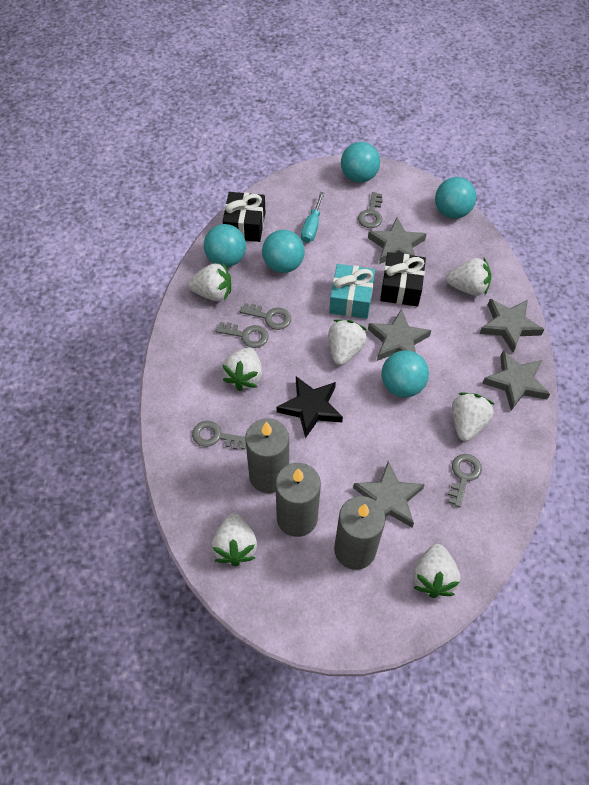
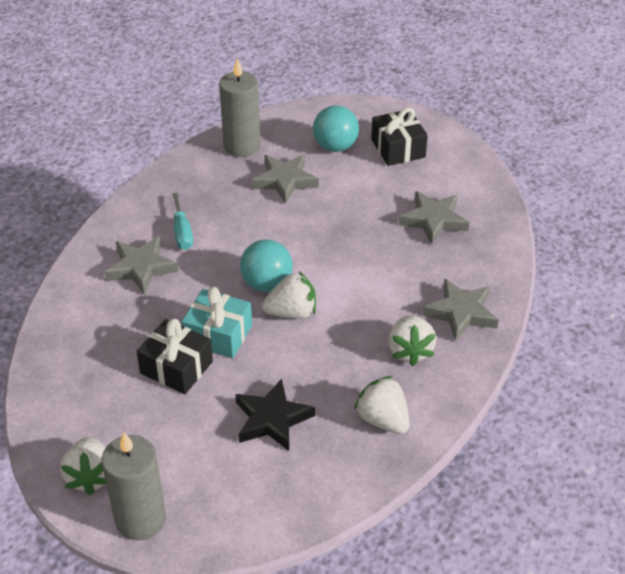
grey candle: [245,418,289,493] [276,463,321,537] [334,496,385,570] = 3 -> [102,432,166,541] [219,58,261,157] = 2
grey key: [192,421,246,450] [216,322,268,348] [240,303,291,330] [358,192,383,228] [448,454,482,507] = 5 -> none = 0
grey star: [353,461,425,527] [368,218,426,264] [368,309,431,361] [479,299,544,353] [482,351,550,411] = 5 -> [104,236,178,295] [252,154,319,204] [399,191,469,245] [422,279,499,342] = 4
turquoise ball: [204,224,246,267] [262,230,305,273] [341,142,380,183] [381,350,429,397] [435,177,476,219] = 5 -> [240,240,293,292] [313,105,359,152] = 2
white strawberry: [188,263,231,301] [211,513,257,566] [222,347,262,391] [328,319,367,365] [413,544,460,598] [446,258,491,296] [452,393,495,441] = 7 -> [60,437,106,495] [262,271,316,319] [354,376,410,434] [388,315,437,366] = 4

